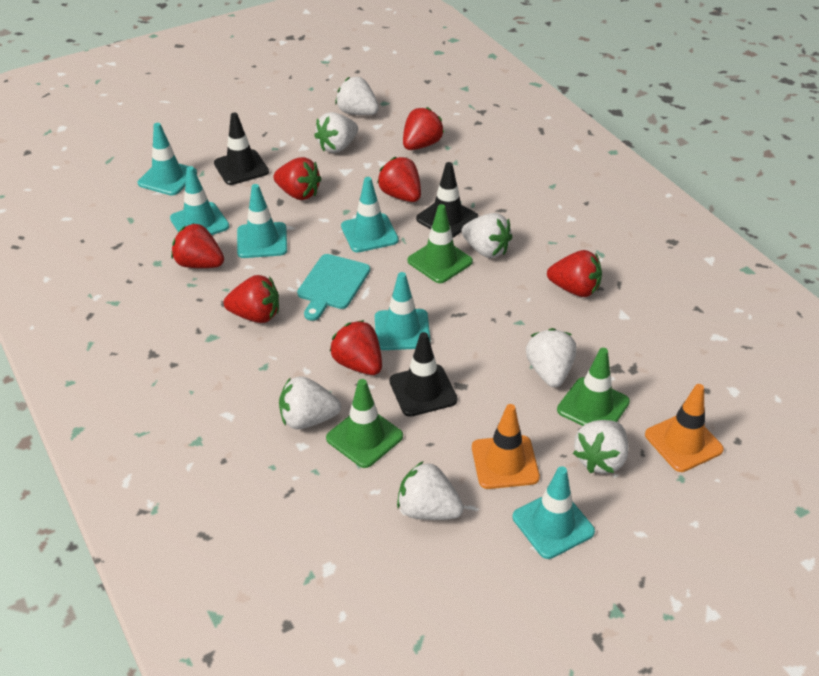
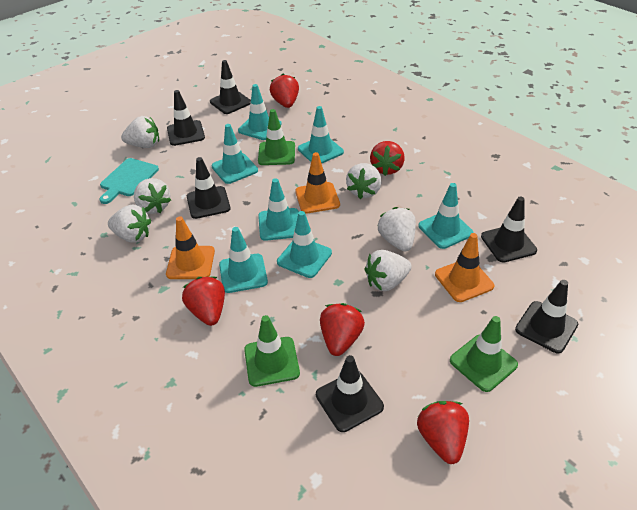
black traffic cone: [214,113,269,185] [389,332,457,417] [416,162,478,238] = 3 -> [167,90,205,146] [187,157,230,219] [210,60,251,114] [316,355,384,432] [481,196,537,263] [515,280,578,353] = 6
orange traffic cone: [472,404,540,489] [645,384,724,472] = 2 -> [166,216,215,279] [295,152,340,214] [435,233,494,302] = 3
red strawberry: [171,223,224,268] [224,275,279,323] [273,157,321,200] [330,320,382,375] [377,157,421,202] [403,107,444,150] [547,250,602,297] = 7 -> [182,276,225,326] [270,74,299,108] [320,303,365,356] [370,141,405,176] [417,401,469,464] = 5
turquoise traffic cone: [138,123,197,195] [170,166,230,235] [237,184,287,258] [341,177,399,252] [375,272,431,350] [513,466,595,559] = 6 -> [212,124,258,184] [219,227,268,293] [238,84,282,140] [258,178,299,241] [277,211,332,278] [298,106,344,163] [418,183,474,249] = 7
white strawberry: [279,376,341,429] [314,112,358,153] [335,77,379,115] [397,461,464,520] [461,213,512,258] [526,328,577,387] [573,420,629,474] = 7 -> [108,205,151,243] [121,116,159,148] [134,178,171,214] [346,163,381,199] [364,250,412,291] [378,207,416,251] = 6

